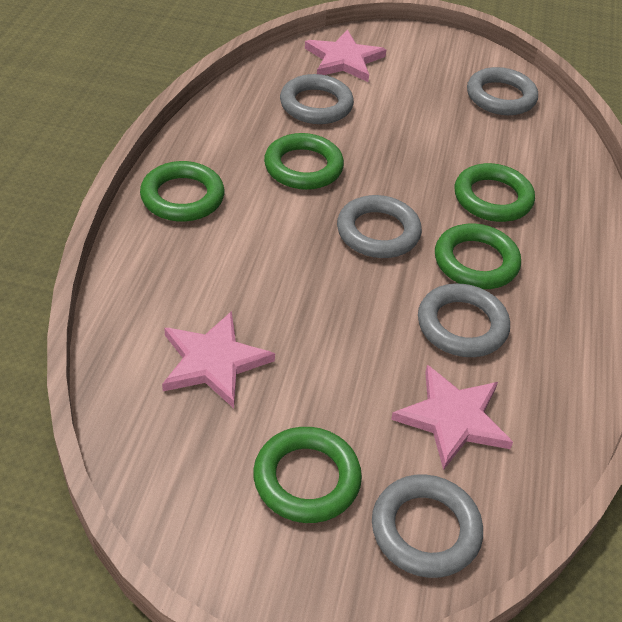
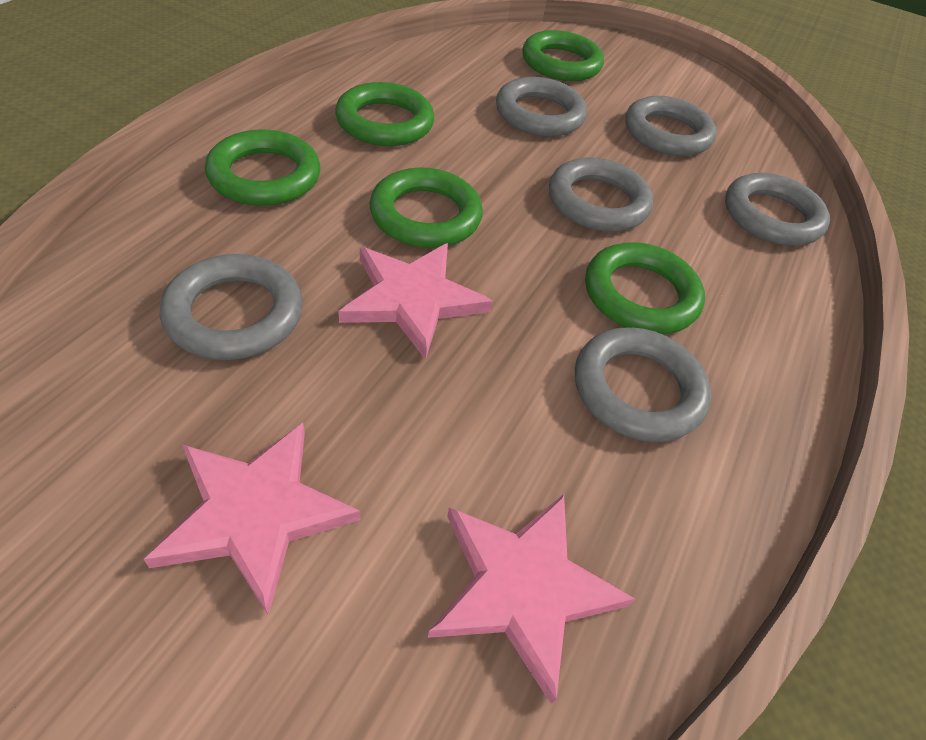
grey ring: [280,74,354,124] [337,195,422,258] [372,474,483,578] [418,283,510,357] [467,67,538,115] = 5 -> [160,254,303,360] [496,77,587,137] [549,157,653,232] [575,327,711,442] [625,96,717,156] [725,173,830,246] = 6

